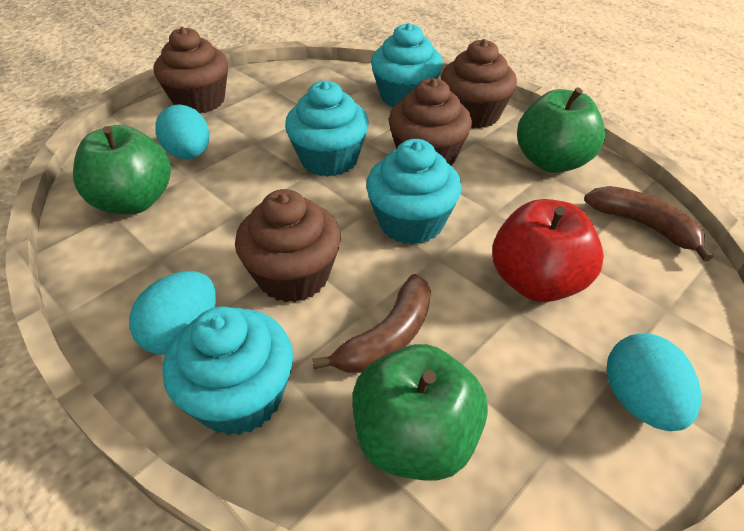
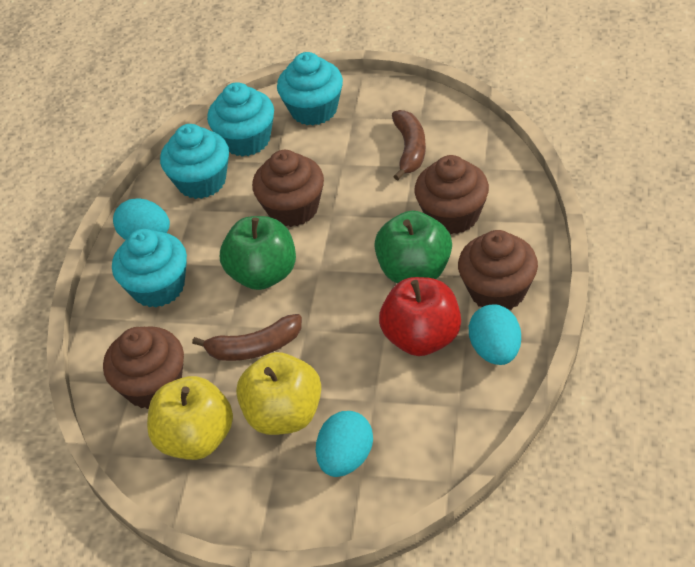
green apple: [73,125,171,214] [352,344,488,481] [517,87,605,173] = 3 -> [220,216,296,290] [374,211,452,283] = 2
yellow apple: none = 0 -> [147,376,233,460] [236,352,322,435] = 2

